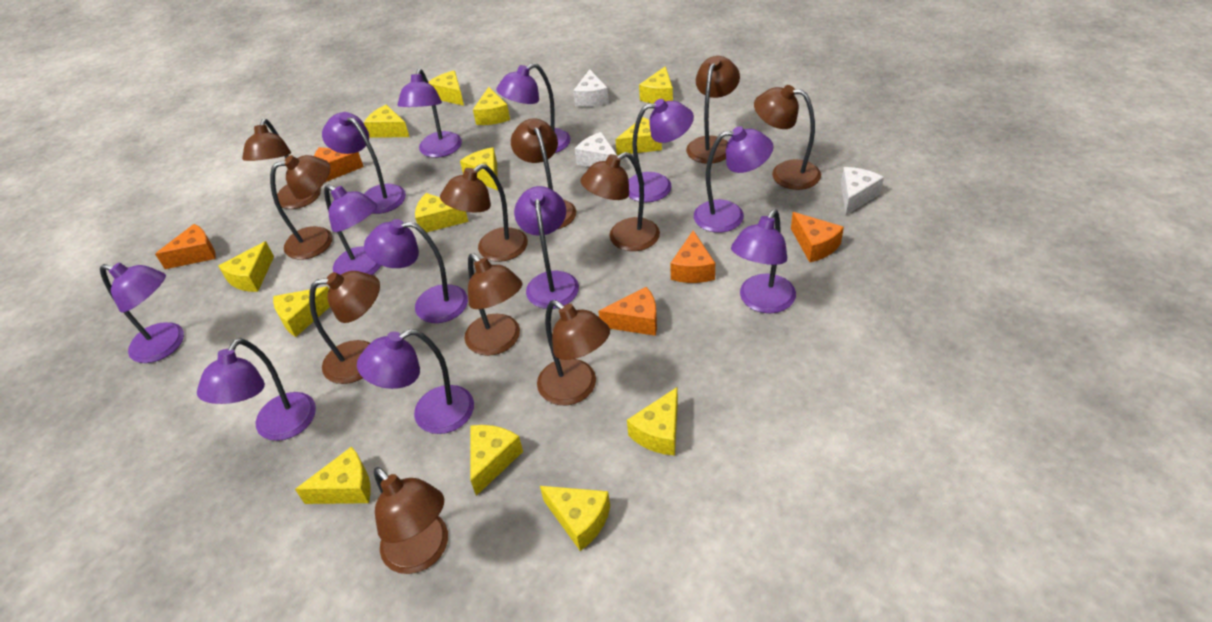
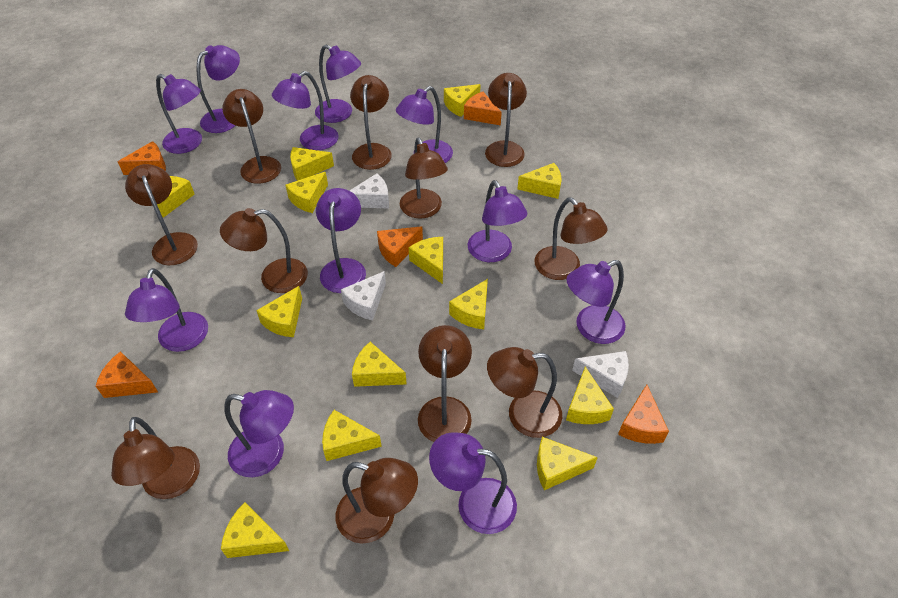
purple lamp: [100,262,184,363] [197,338,316,441] [322,112,406,214] [324,184,381,275] [357,329,474,434] [364,219,468,323] [398,69,462,158] [496,63,571,153] [514,186,579,309] [628,99,694,202] [694,126,773,233] [731,209,796,313] = 12 -> [125,268,208,352] [156,74,202,154] [196,45,240,133] [224,390,294,478] [272,71,339,150] [315,45,361,123] [316,188,366,293] [396,86,453,163] [429,432,517,534] [468,180,527,262] [566,260,626,344] = 11

